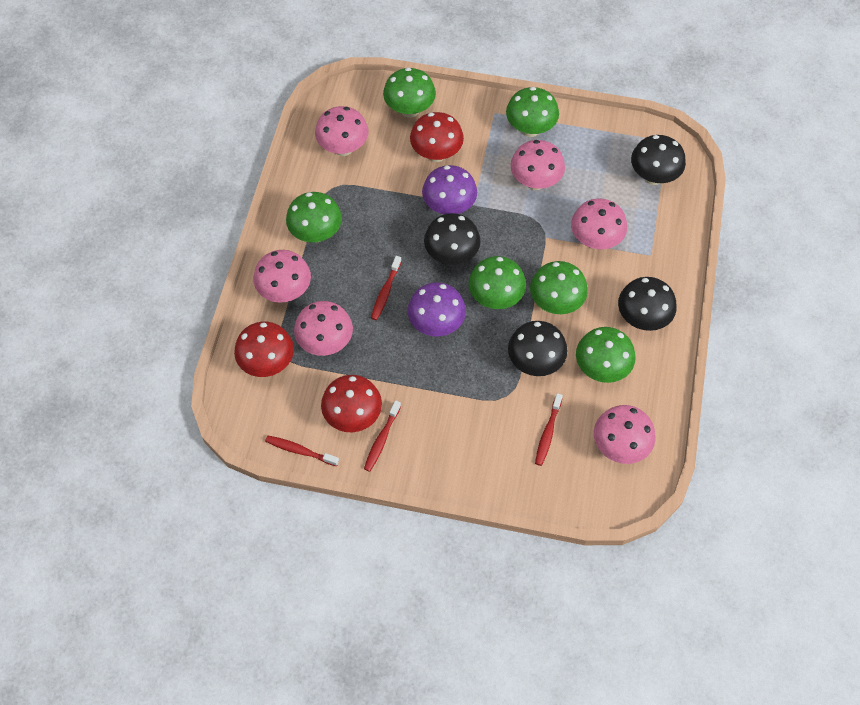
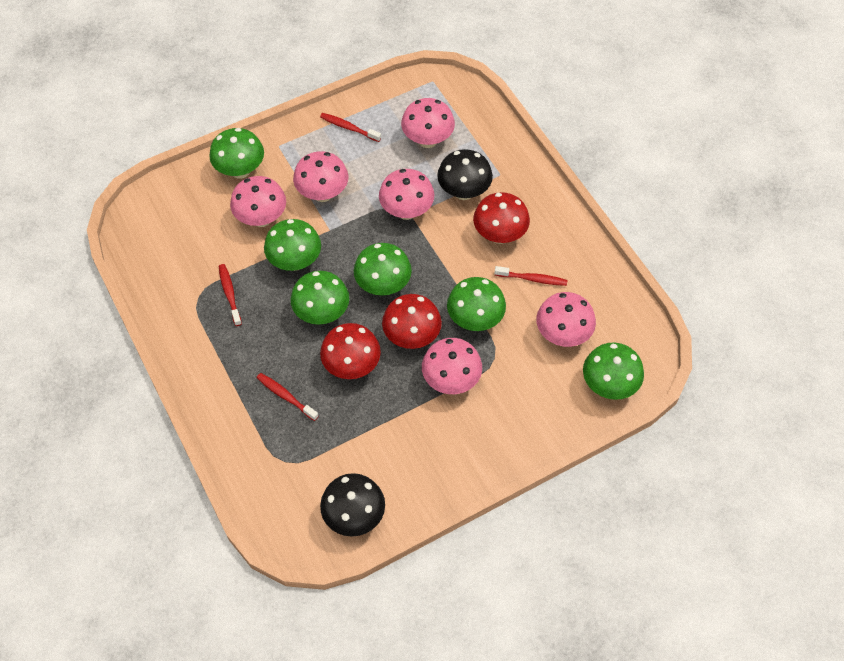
black mushroom: [424,213,481,265] [508,321,567,376] [618,277,677,331] [631,135,686,185] = 4 -> [320,473,385,537] [437,149,493,200] = 2
purple mushroom: [408,282,466,336] [422,165,477,214] = 2 -> none = 0

